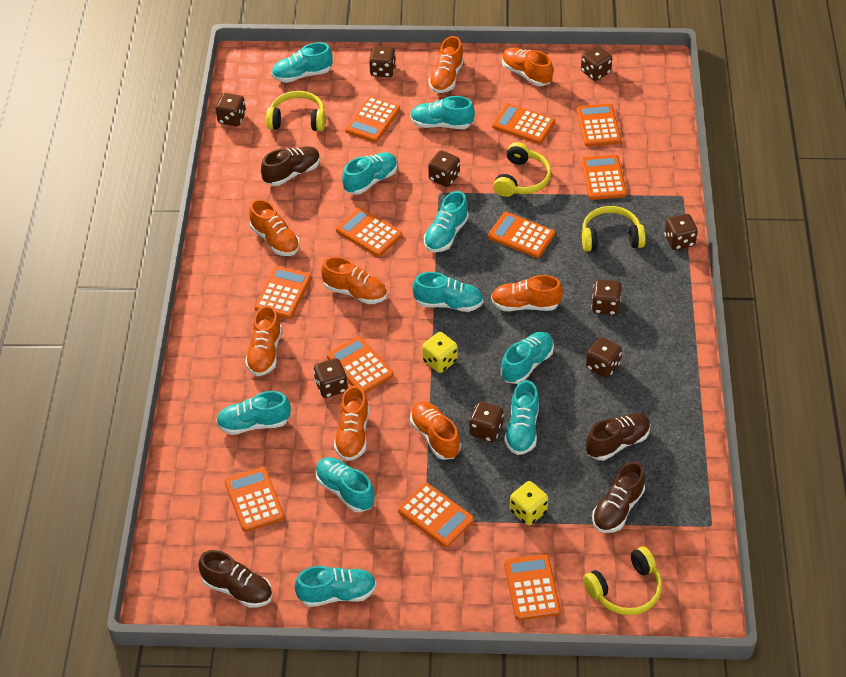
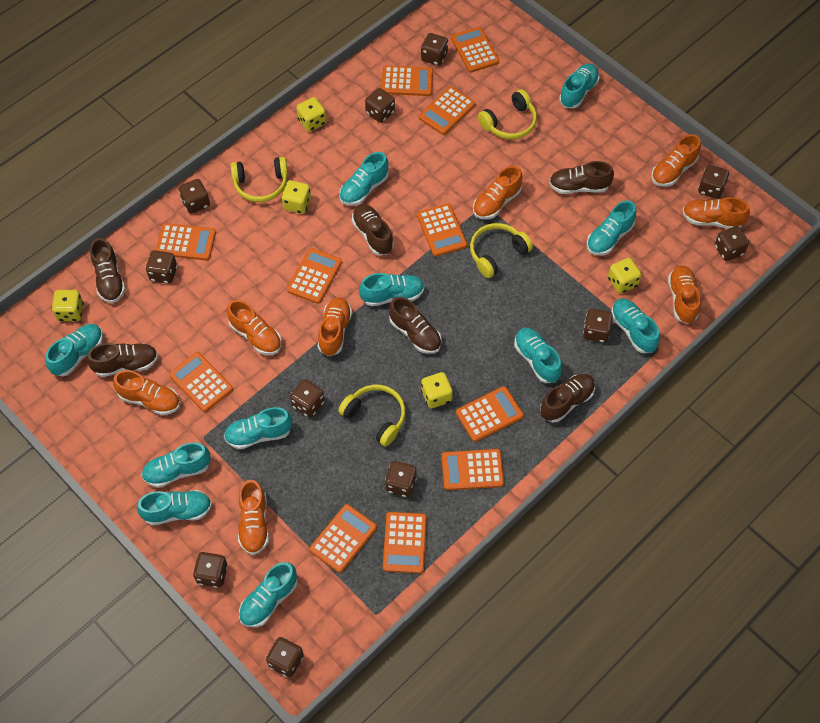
brown dice: [216,93,246,126] [314,358,348,398] [369,46,396,77] [428,150,460,187] [469,401,504,442] [581,46,612,81] [586,337,622,378] [591,279,622,315] [665,214,698,250] = 9 -> [146,250,177,284] [179,179,210,214] [193,552,228,588] [266,637,304,677] [290,379,325,417] [365,88,395,123] [385,461,417,497] [421,33,448,66] [583,309,613,343] [698,165,729,199] [715,226,749,261] = 11
brown shoe: [198,550,273,608] [261,146,320,186] [586,413,651,460] [592,461,645,533] = 4 -> [87,343,158,377] [90,238,125,303] [352,204,394,255] [389,297,442,354] [540,374,595,422] [549,161,614,194] = 6
turquoise shoe: [216,391,291,435] [272,42,333,83] [295,566,377,607] [315,457,375,512] [342,152,398,195] [410,96,475,129] [412,272,483,312] [424,191,469,252] [501,332,554,384] [504,380,539,455] = 10 -> [45,324,103,376] [137,490,212,525] [141,442,211,488] [224,407,292,449] [239,562,298,627] [339,152,389,206] [359,273,425,306] [514,328,562,383] [559,63,599,108] [587,200,636,255] [611,298,660,353] = 11
yellow dice: [422,332,458,373] [510,481,548,525] = 2 -> [52,290,84,321] [281,180,311,214] [296,97,326,132] [421,372,453,408] [608,258,641,294] = 5

